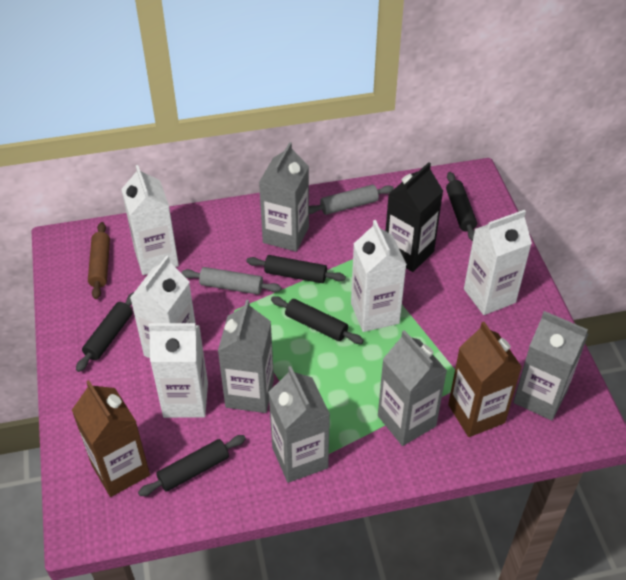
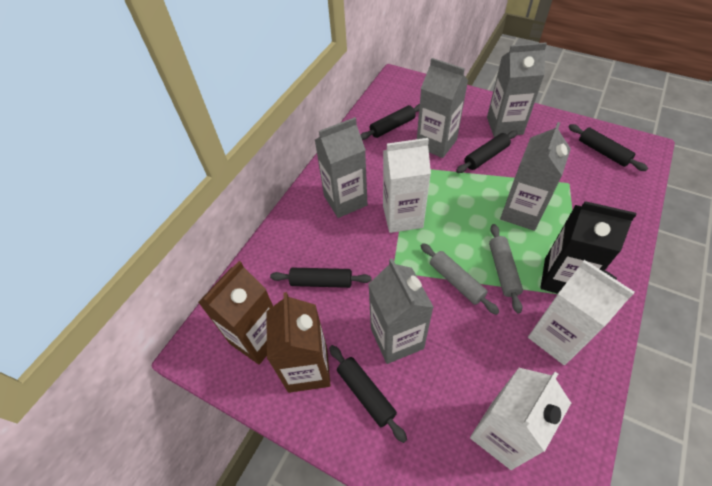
brown rolling pin: [88,222,110,299] = 1 -> none = 0
white carton: [121,165,179,275] [130,255,196,358] [148,323,208,418] [351,220,407,332] [464,210,532,315] = 5 -> [383,138,431,233] [470,368,571,470] [528,260,635,365] = 3

